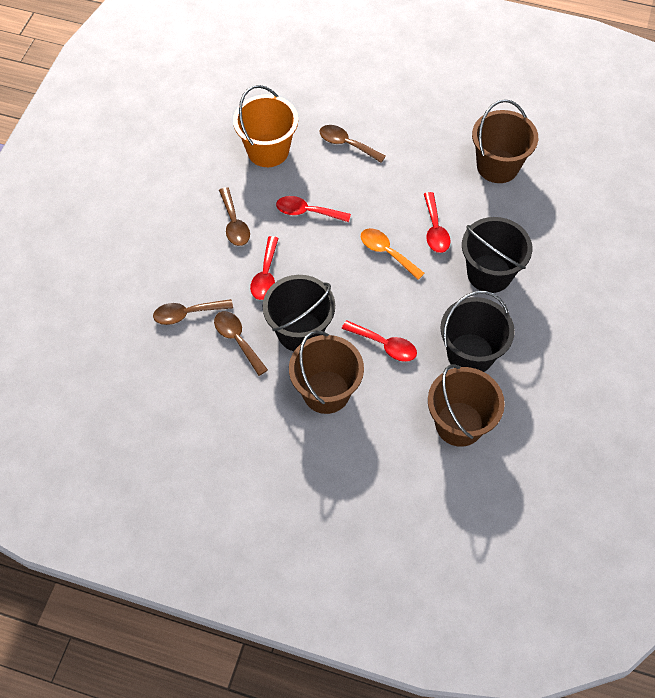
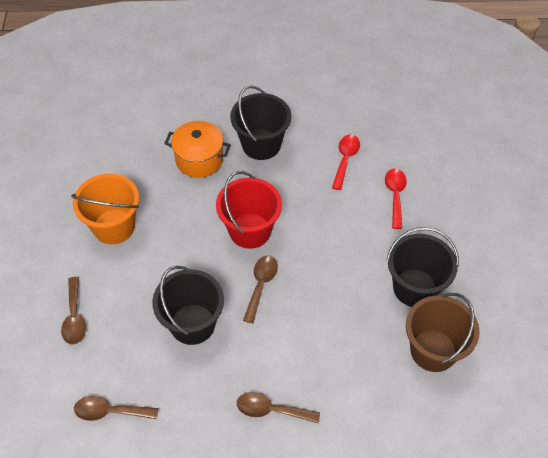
brown bucket: [289,330,364,414] [428,364,505,447] [472,99,538,183] = 3 -> [406,293,480,372] = 1
orange pot: none = 0 -> [164,121,231,178] = 1
orange spoon: [361,228,425,280] = 1 -> none = 0
red bucket: none = 0 -> [216,171,282,249] = 1
red spoon: [250,236,279,300] [276,196,351,222] [342,320,417,362] [424,192,451,253] = 4 -> [332,135,360,190] [385,168,407,229] = 2

